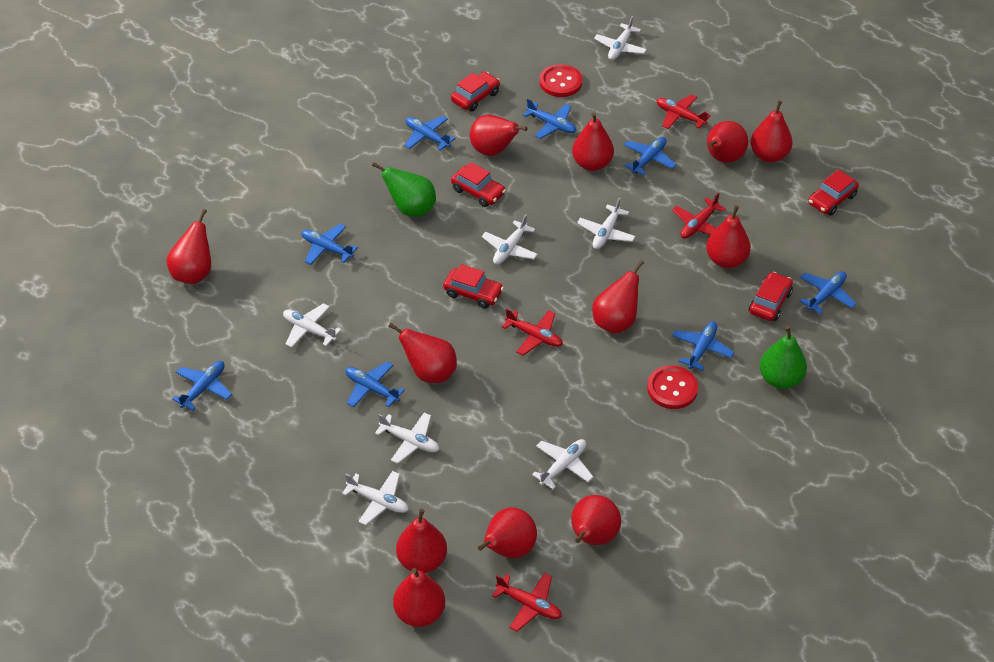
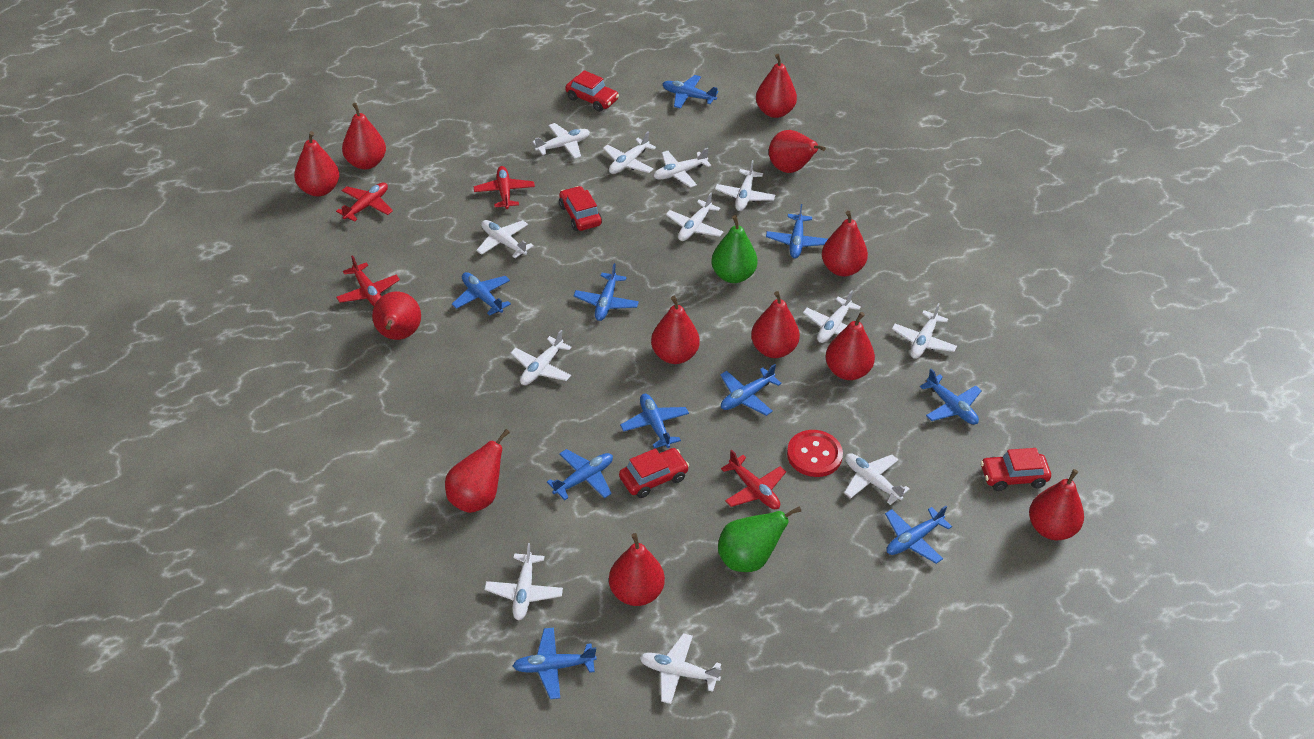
blue plane: [172,361,232,411] [302,224,358,265] [345,361,404,407] [404,116,456,151] [523,99,576,139] [624,137,676,176] [672,321,734,371] [800,271,857,314] = 8 -> [452,272,511,316] [513,628,597,699] [547,449,613,500] [574,263,639,321] [620,394,689,448] [663,75,719,109] [720,364,782,416] [766,204,828,258] [885,506,952,564] [920,369,982,425] = 10
red button: [540,64,582,97] [647,365,698,409] = 2 -> [787,430,843,477] = 1
red car: [443,264,504,309] [451,72,500,111] [451,162,506,207] [749,272,793,321] [808,169,859,216] = 5 -> [559,186,602,231] [565,70,619,112] [619,448,689,498] [981,448,1051,491] = 4
white plane: [283,303,341,348] [342,471,409,525] [375,413,440,464] [482,214,538,265] [532,439,593,489] [577,198,636,249] [594,16,647,60] = 7 -> [476,220,534,258] [485,543,563,620] [511,330,572,385] [532,123,590,159] [603,131,656,174] [640,633,721,704] [653,148,711,188] [666,193,723,241] [715,160,775,211] [803,290,861,343] [844,453,910,505] [892,303,957,359] = 12

